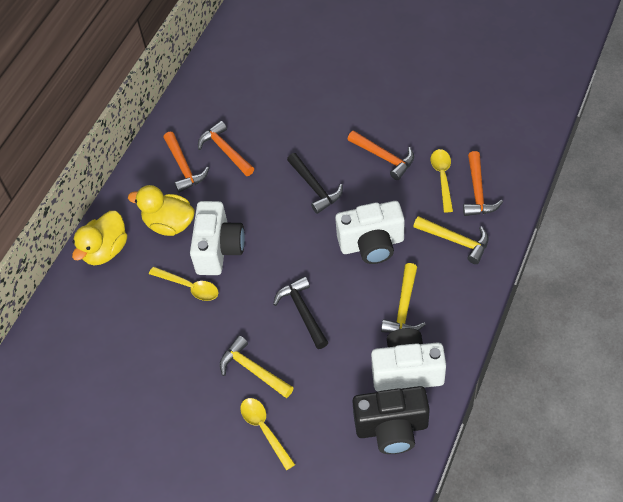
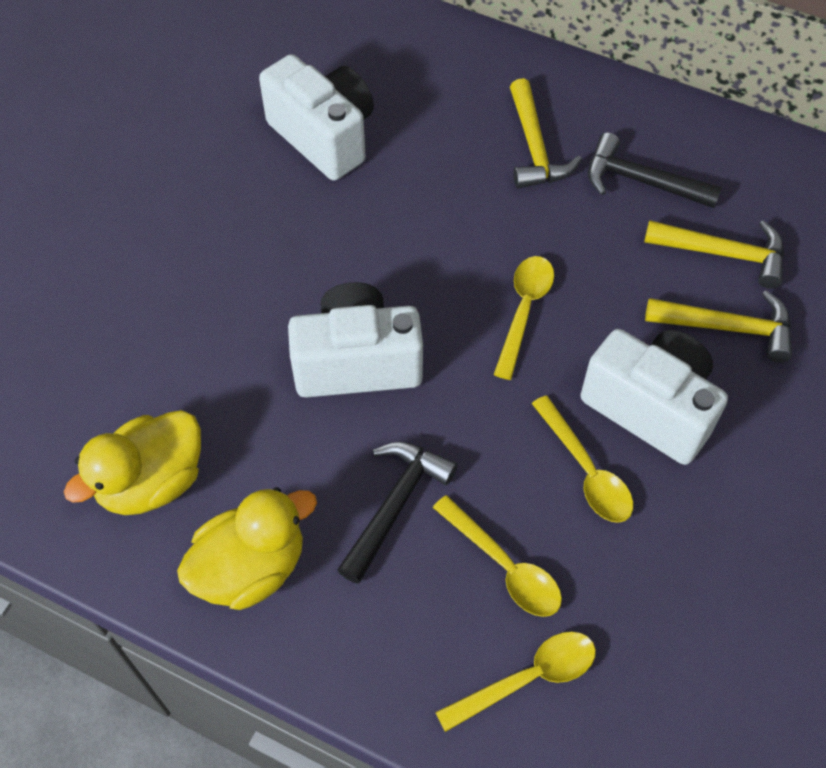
black camera: [352,386,430,454] = 1 -> none = 0
orange hammer: [164,131,209,193] [198,121,254,176] [347,130,414,180] [463,151,503,216] = 4 -> none = 0
yellow spoon: [149,267,218,301] [240,398,295,470] [431,149,453,213] = 3 -> [433,495,562,617] [435,632,596,732] [494,256,554,380] [532,395,633,523] = 4

